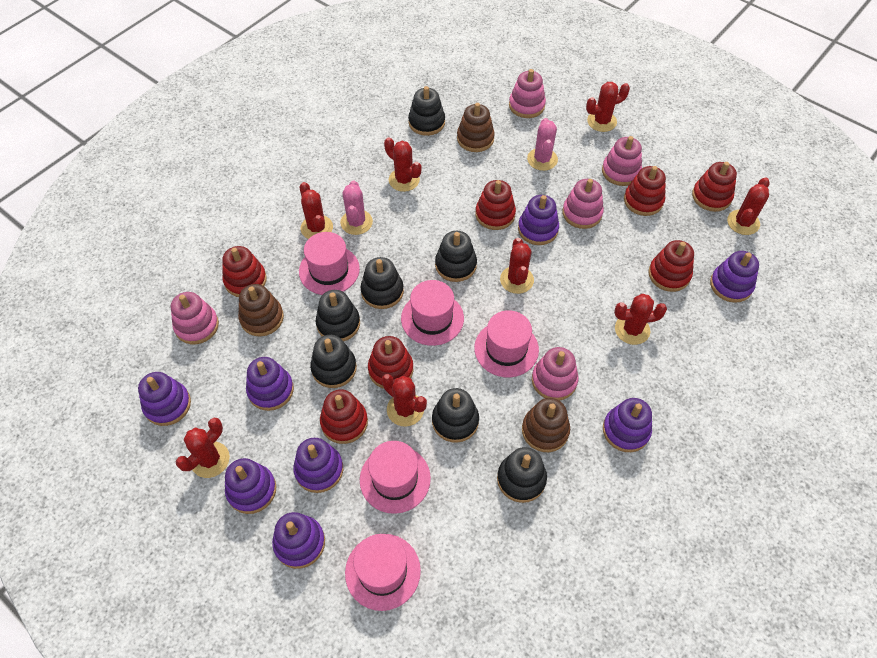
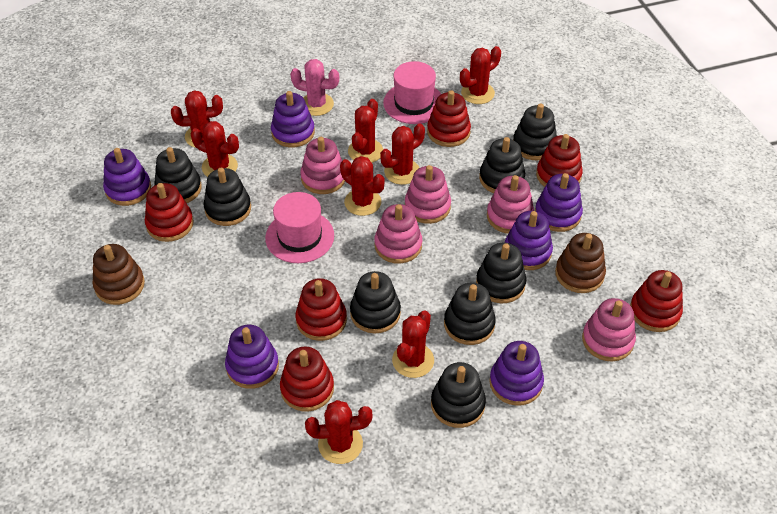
black stacking toy: [310,335,357,388] [316,290,360,341] [361,257,404,309] [408,86,445,136] [432,388,479,443] [435,231,477,282] [497,447,547,503] = 7 -> [154,147,202,203] [204,168,251,226] [350,271,401,333] [431,362,486,428] [444,282,496,345] [476,243,526,303] [479,137,525,193] [513,104,557,160] = 8
brown stacking toy: [238,284,284,337] [457,103,495,152] [522,398,570,452] = 3 -> [93,244,145,305] [555,233,606,293] = 2
pink cactus: [340,180,373,235] [527,118,558,171] = 2 -> [290,59,339,116] = 1
pink hat: [299,232,360,295] [345,534,421,611] [360,441,431,514] [401,280,464,346] [474,310,539,377] = 5 -> [265,192,334,263] [383,61,441,124] = 2
purple stacking toy: [138,372,191,426] [225,458,276,514] [246,357,294,411] [272,512,325,569] [293,438,343,493] [518,195,559,245] [603,398,652,452] [710,251,759,303] = 8 -> [103,148,151,206] [225,325,279,389] [271,91,315,147] [489,341,544,406] [505,211,553,270] [535,173,583,232] = 6
red stacking toy: [222,246,267,297] [320,389,368,444] [368,336,413,389] [475,180,516,230] [624,166,666,216] [648,240,694,292] [692,162,737,212] = 7 -> [145,183,194,242] [280,346,334,412] [296,278,347,341] [427,90,471,147] [536,134,583,187] [630,270,683,332] = 6

